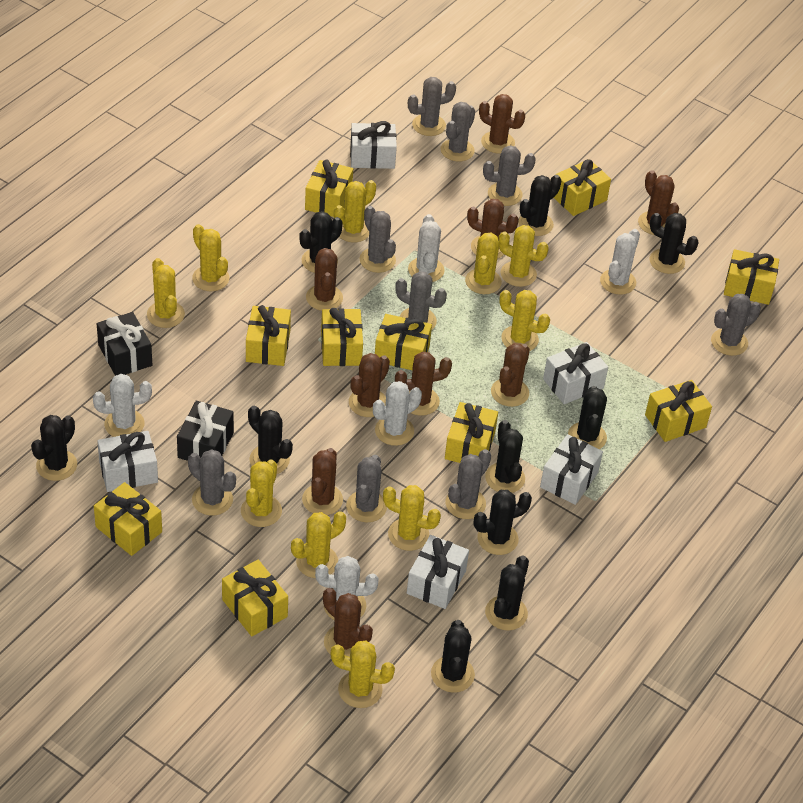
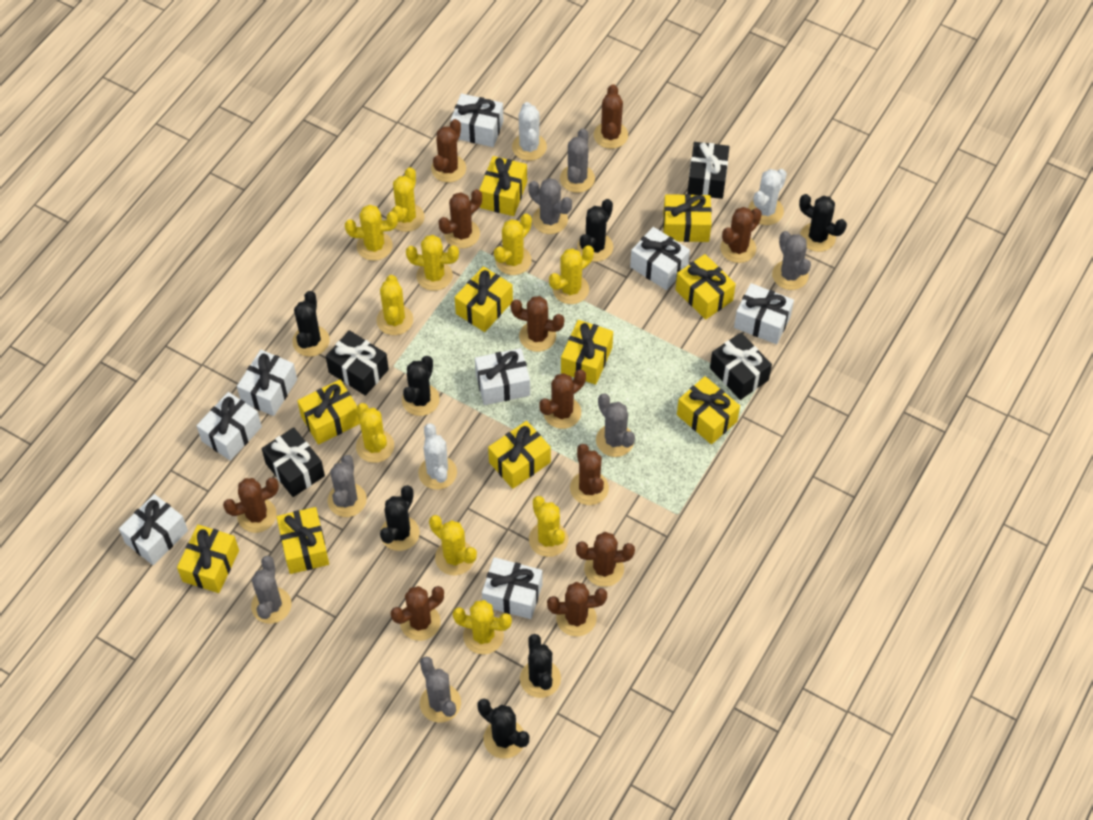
black cactus: [31,415,77,481] [248,406,293,474] [299,211,343,273] [431,620,475,693] [474,490,532,555] [485,420,525,493] [485,555,529,631] [518,175,561,236] [568,386,607,449] [649,213,699,274] = 10 -> [292,291,330,357] [380,485,420,551] [402,356,440,416] [477,699,529,759] [520,634,561,698] [577,199,613,262] [799,194,847,252] = 7
black gift: [96,312,152,376] [177,401,234,461] = 2 -> [262,427,325,497] [326,330,389,396] [687,142,729,199] [710,332,772,400] = 4
brown cactus: [302,448,343,515] [306,248,343,311] [323,588,373,657] [349,353,390,417] [395,352,452,416] [467,199,519,259] [479,94,525,154] [491,343,530,407] [638,170,679,235] = 9 -> [223,477,279,533] [391,586,444,641] [431,119,466,182] [439,189,482,249] [510,296,565,352] [539,369,586,429] [547,582,607,636] [570,444,609,505] [576,532,635,587] [594,84,628,149] [720,207,762,263] = 11
grey cactus: [188,449,236,516] [346,455,387,522] [359,206,396,273] [395,271,447,329] [408,77,456,136] [441,102,475,162] [446,449,491,519] [483,145,536,206] [711,294,761,356] = 9 -> [251,556,291,624] [328,455,367,517] [420,657,461,723] [528,178,572,234] [560,128,595,193] [596,393,635,457] [772,231,811,290] = 7
white cactus: [93,374,152,437] [315,556,379,620] [373,381,422,446] [408,214,445,282] [600,229,640,295] = 5 -> [418,423,457,490] [512,102,547,161] [748,169,787,225] = 3
white gift: [97,431,158,492] [350,121,397,169] [407,535,469,609] [540,434,603,505] [543,342,608,404] = 5 -> [119,494,188,565] [196,392,262,461] [237,350,297,416] [451,93,504,147] [475,348,530,405] [482,557,543,619] [630,227,690,290] [734,283,794,344] = 8

